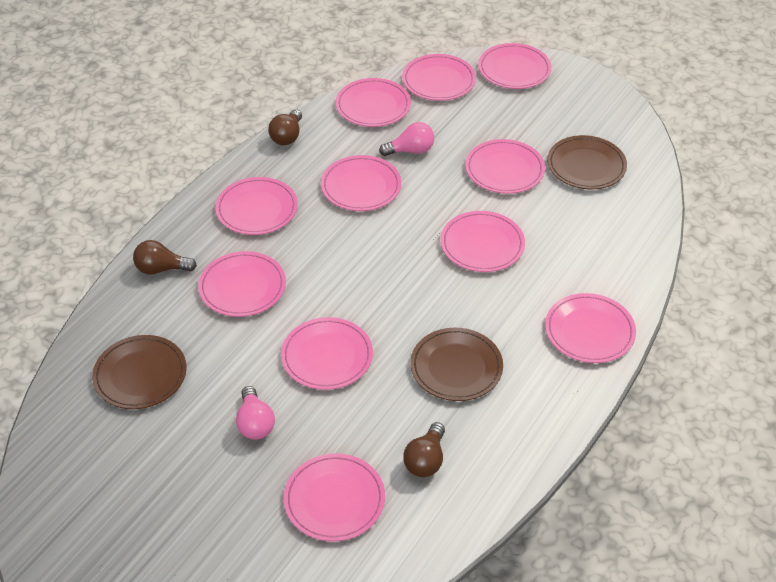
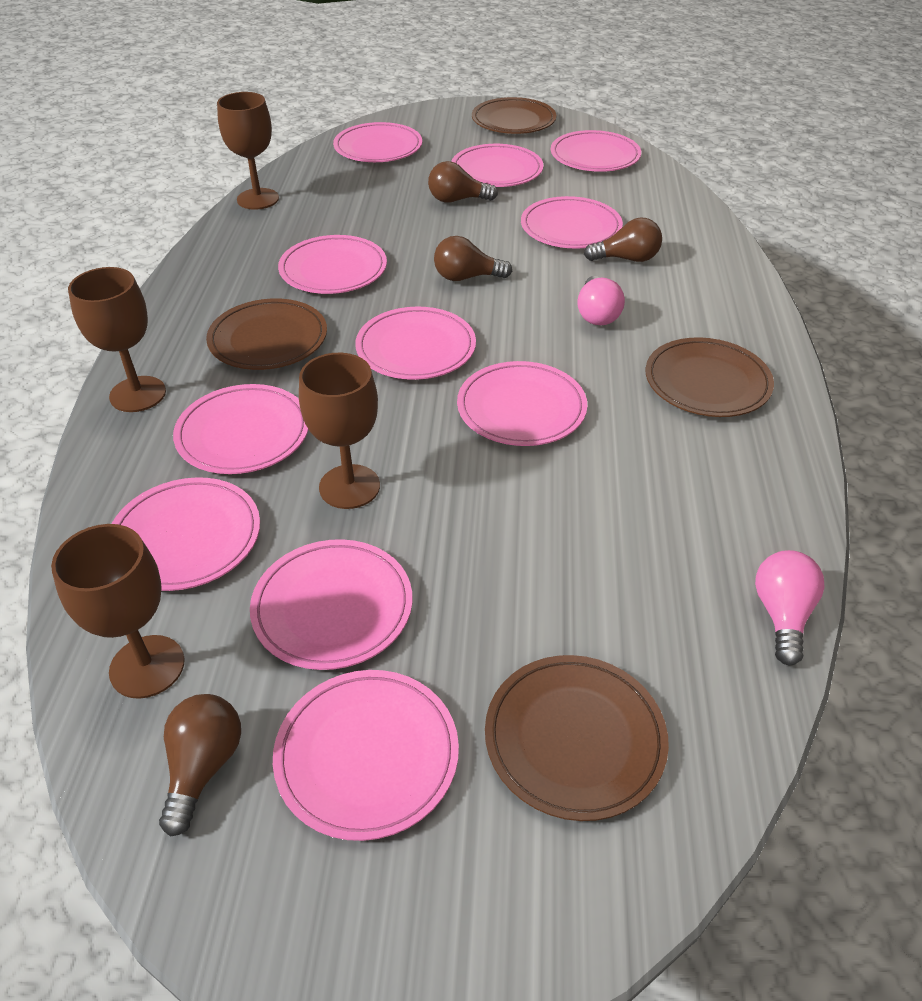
brown goblet: none = 0 -> [51,524,185,699] [68,267,166,412] [217,92,279,210] [299,353,380,509] = 4
brown light bulb: [133,240,197,275] [268,109,302,145] [403,422,445,477] = 3 -> [159,694,241,837] [428,161,498,203] [434,236,512,281] [584,217,662,262] = 4
brown plate: [92,335,187,409] [410,328,503,401] [547,135,627,189] = 3 -> [206,298,327,370] [472,97,556,134] [485,655,669,821] [646,337,774,417] = 4

